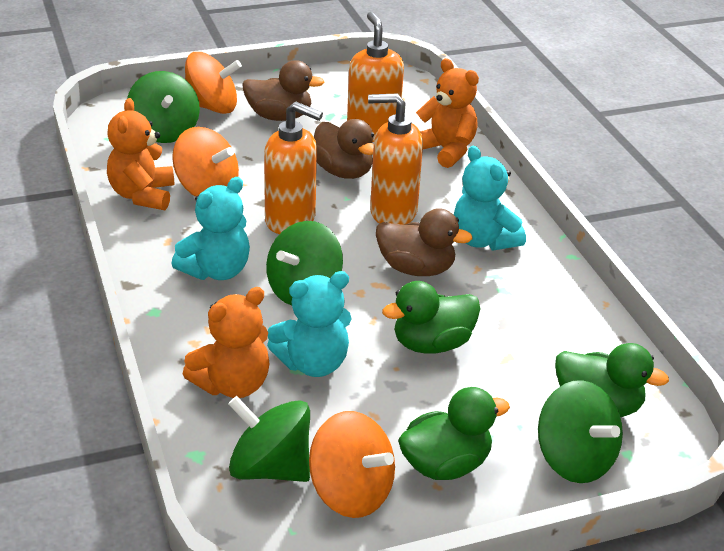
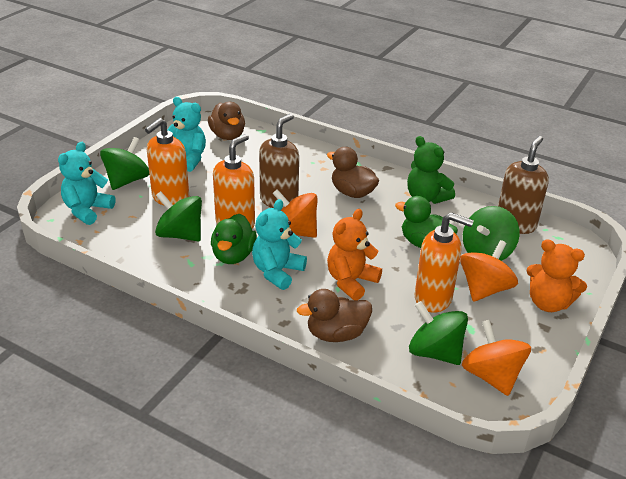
brown soap dispenser: none = 0 -> [259,114,299,210] [498,136,549,234] = 2
green duck: [382,281,481,354] [398,387,510,480] [555,343,669,417] = 3 -> [211,214,257,264] [395,196,458,248] = 2
green teddy bear: none = 0 -> [407,136,455,204] = 1
orange teddy bear: [107,98,174,210] [183,287,270,398] [416,58,479,168] = 3 -> [327,209,382,300] [526,239,587,312] = 2

